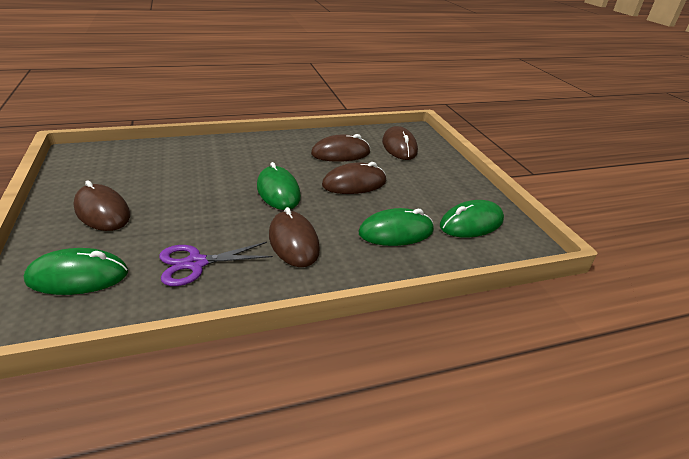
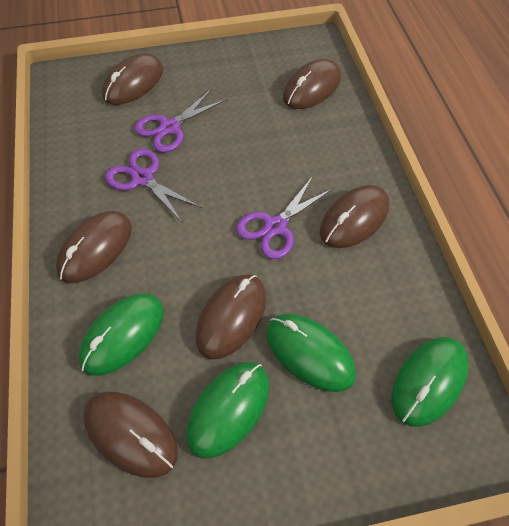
brown mouse: [73,180,130,231] [269,207,320,267] [311,134,370,162] [322,162,386,194] [382,126,418,160] = 5 -> [56,211,132,283] [83,392,178,478] [102,54,163,105] [195,274,266,359] [283,59,341,109] [320,185,389,248] = 6
purple scissors: [159,242,273,286] = 1 -> [105,148,202,222] [134,89,227,153] [236,176,333,259] = 3

